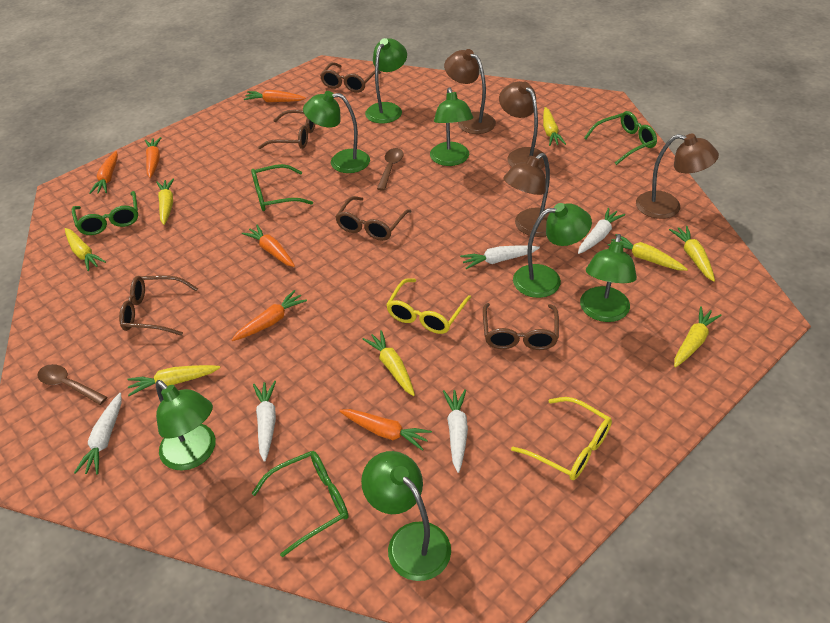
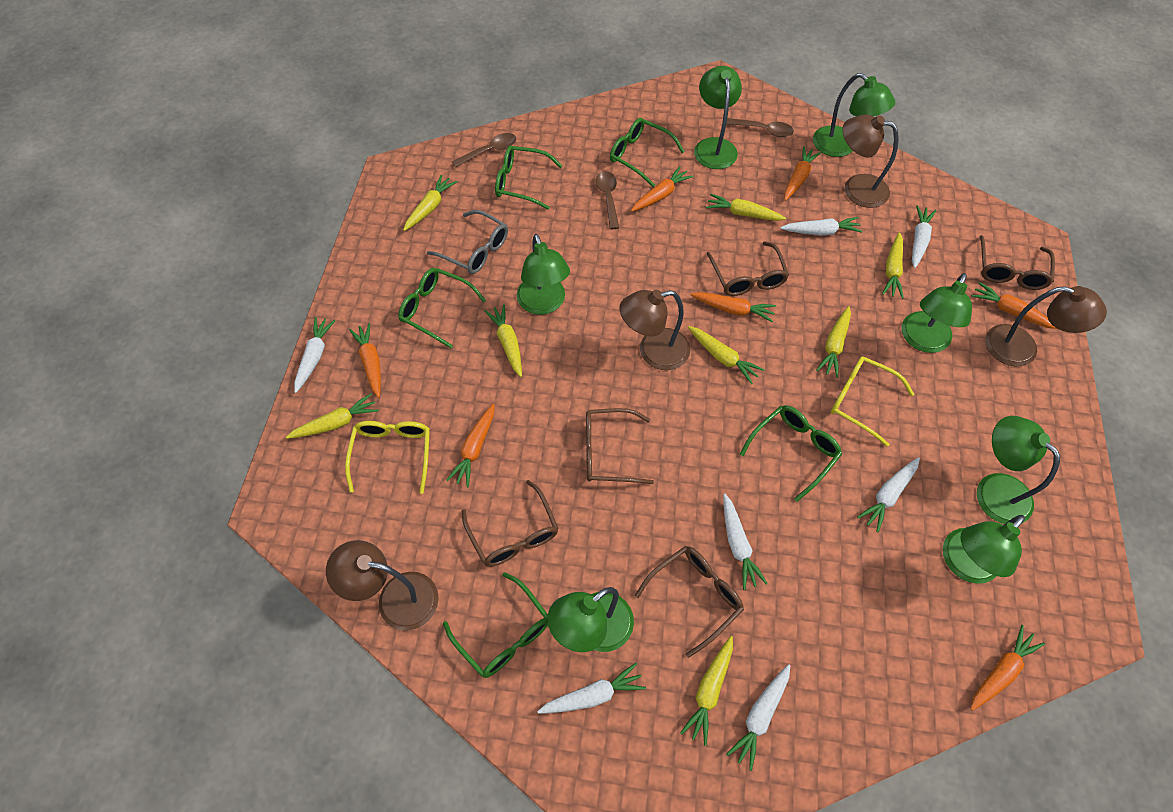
brown spoon: [37,364,107,405] [377,148,404,191] = 2 -> [452,133,516,168] [596,171,619,229] [727,118,794,137] = 3
green glasses: [72,191,138,235] [251,164,313,211] [252,451,349,557] [584,111,657,165] = 4 -> [398,268,486,348] [443,572,548,678] [495,146,562,210] [610,118,685,187] [740,405,842,502] = 5
grey glasses: none = 0 -> [427,210,508,274] = 1
orange carrot: [89,151,118,194] [145,137,161,178] [232,290,307,341] [242,225,295,267] [244,90,306,102] [339,409,432,451] = 6 -> [349,323,381,398] [447,404,494,487] [631,166,694,212] [691,292,776,322] [784,146,821,201] [970,625,1045,711] [971,282,1057,329] = 7
white carrot: [74,393,122,475] [253,381,276,462] [443,389,468,473] [460,245,540,269] [578,208,625,254] = 5 -> [294,317,335,393] [537,663,646,714] [723,494,768,590] [726,664,790,771] [780,217,863,236] [857,457,920,533] [912,205,936,268] = 7

